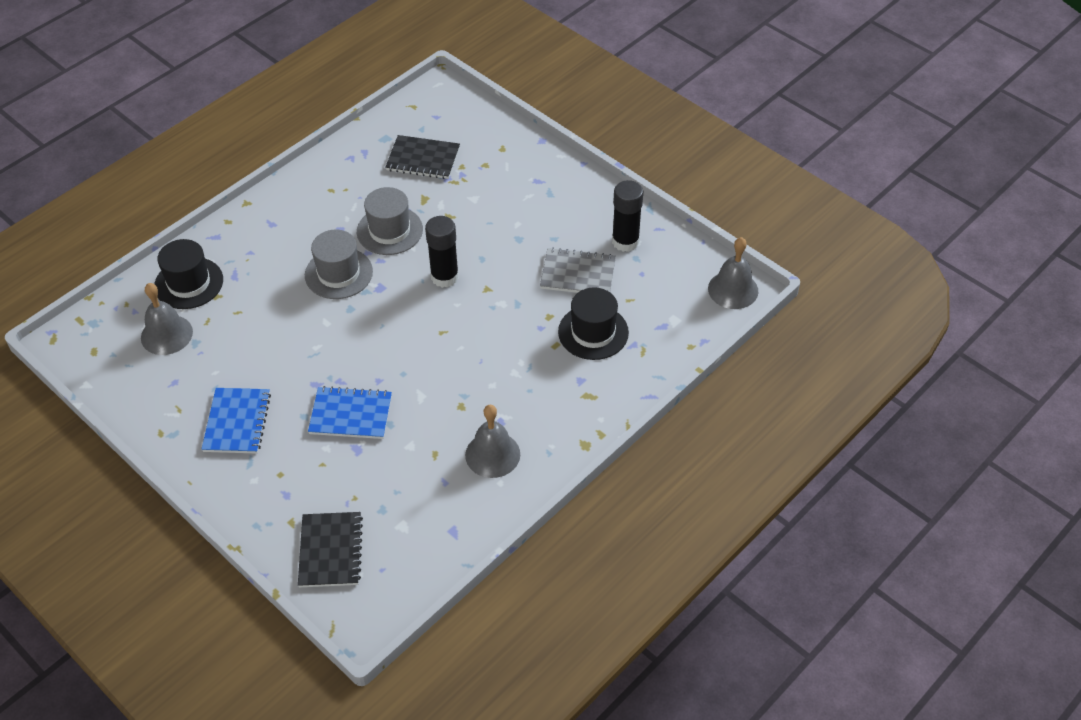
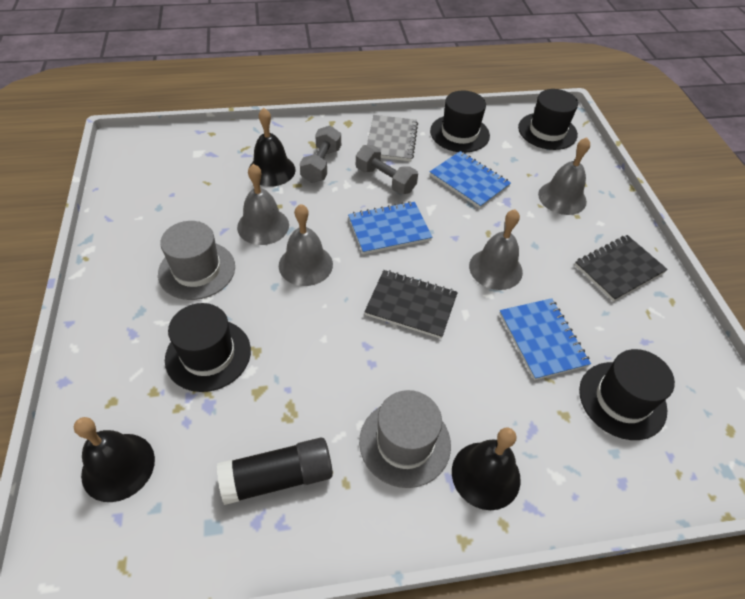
black bell: none = 0 -> [74,417,155,502] [249,108,296,187] [452,428,521,510] = 3
black glue stick: [425,216,459,288] [612,180,643,252] = 2 -> [217,438,333,505] = 1
black hat: [154,239,223,309] [558,287,629,360] = 2 -> [165,303,251,392] [430,91,490,153] [518,89,578,150] [579,349,675,440] = 4
blue notebook: [202,388,271,454] [308,386,392,439] = 2 -> [348,201,433,254] [430,151,511,208] [499,298,591,380] = 3
grey bell: [141,283,193,355] [465,405,520,478] [708,237,758,309] = 3 -> [237,164,289,245] [279,204,333,286] [469,209,523,290] [538,137,590,215] = 4
grey dumbbell: none = 0 -> [300,126,341,183] [356,145,418,194] = 2

